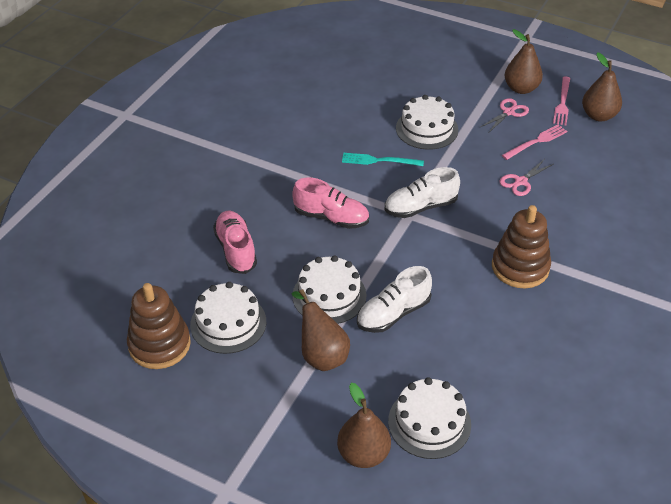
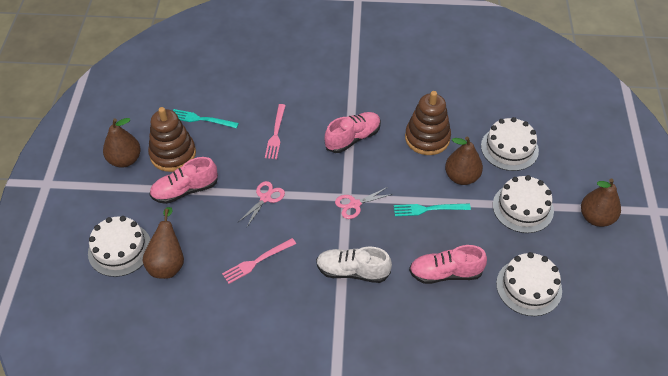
pink shoe: [213,211,257,274] [292,178,369,229] = 2 -> [150,157,218,204] [325,112,381,153] [409,245,487,284] = 3
turquoise fork: [342,153,424,166] = 1 -> [173,109,239,128] [394,204,471,216] = 2
white shoe: [357,266,432,333] [384,167,460,218] = 2 -> [316,247,392,283] = 1

